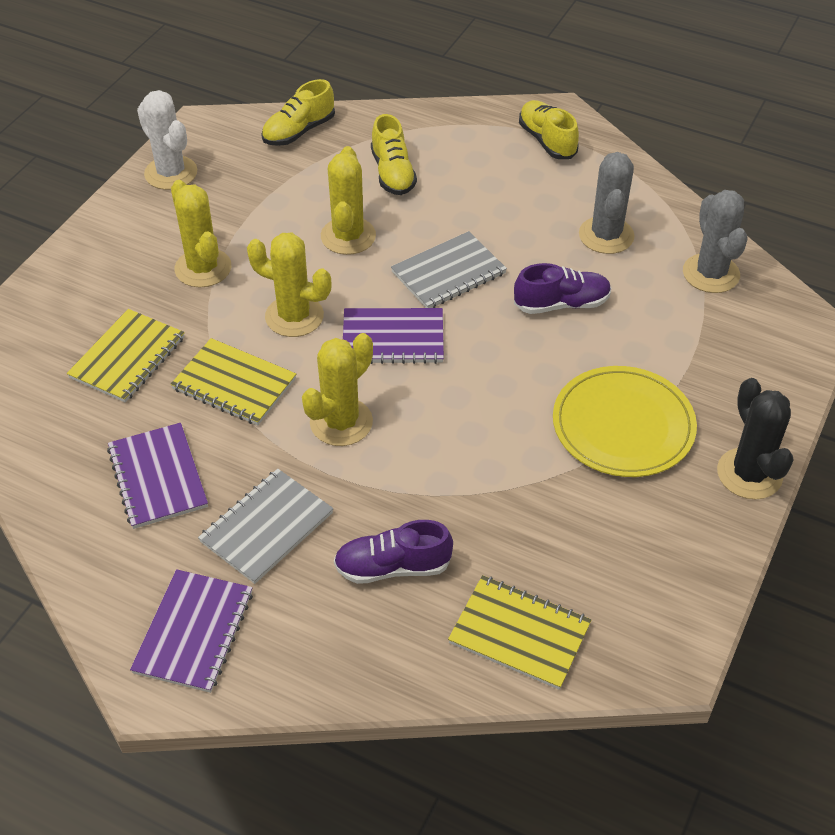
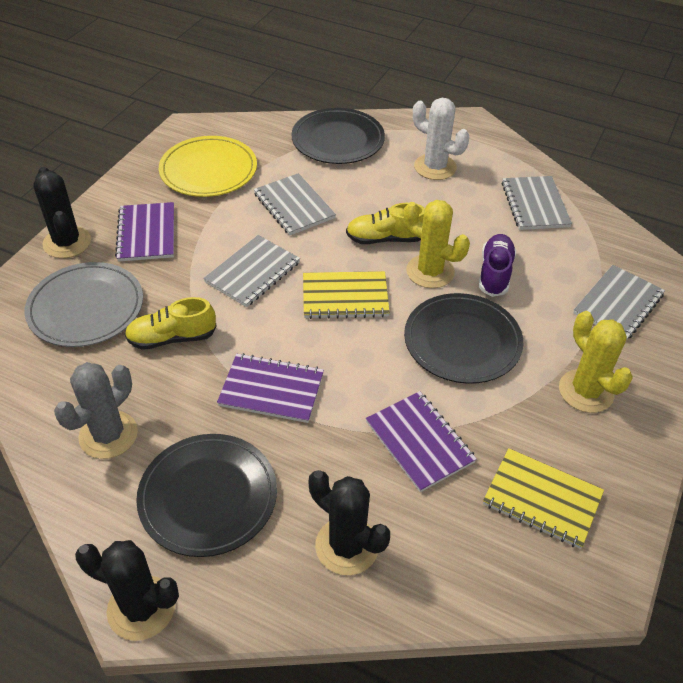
black cactus: [717,378,794,499] = 1 -> [33,167,91,258] [75,540,179,641] [309,470,390,575] = 3
black plate: none = 0 -> [136,434,277,557] [291,108,385,164] [404,293,523,384] = 3
grey cactus: [579,152,635,254] [683,190,748,293] = 2 -> [54,362,138,459] = 1
grey notebook: [198,469,334,584] [391,231,507,308] = 2 -> [203,235,300,307] [254,173,336,235] [502,176,572,230] [573,265,665,341] = 4
grey plate: none = 0 -> [25,262,143,347] = 1
purple shoe: [334,520,453,584] [514,263,612,314] = 2 -> [479,234,516,297] = 1
yellow cactus: [171,180,231,288] [247,233,332,337] [302,333,373,446] [321,146,376,255] = 4 -> [404,200,470,288] [559,311,633,413] = 2
yellow notebook: [67,309,185,403] [171,338,296,425] [448,575,592,690] = 3 -> [303,271,390,319] [483,448,604,549] = 2
yellow shoe: [261,79,335,146] [371,114,417,195] [519,100,579,159] = 3 -> [125,297,216,350] [346,203,425,244] = 2

